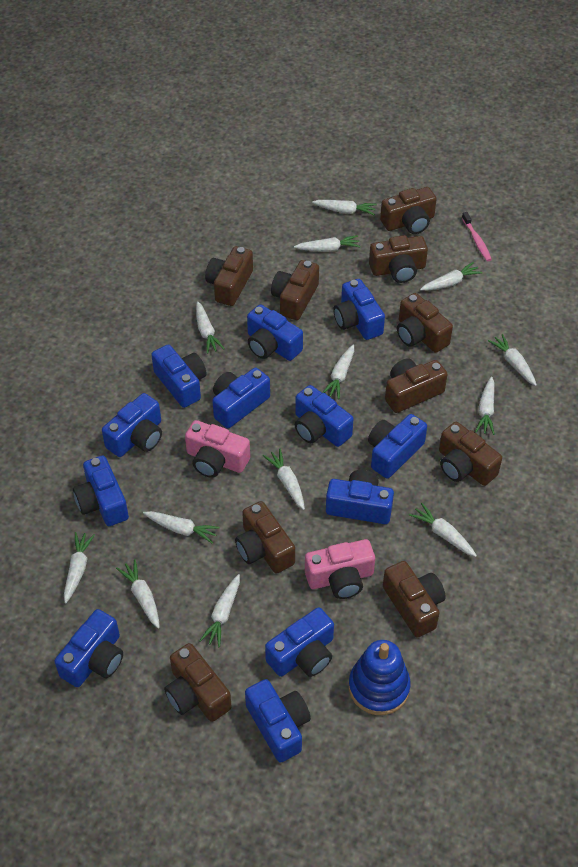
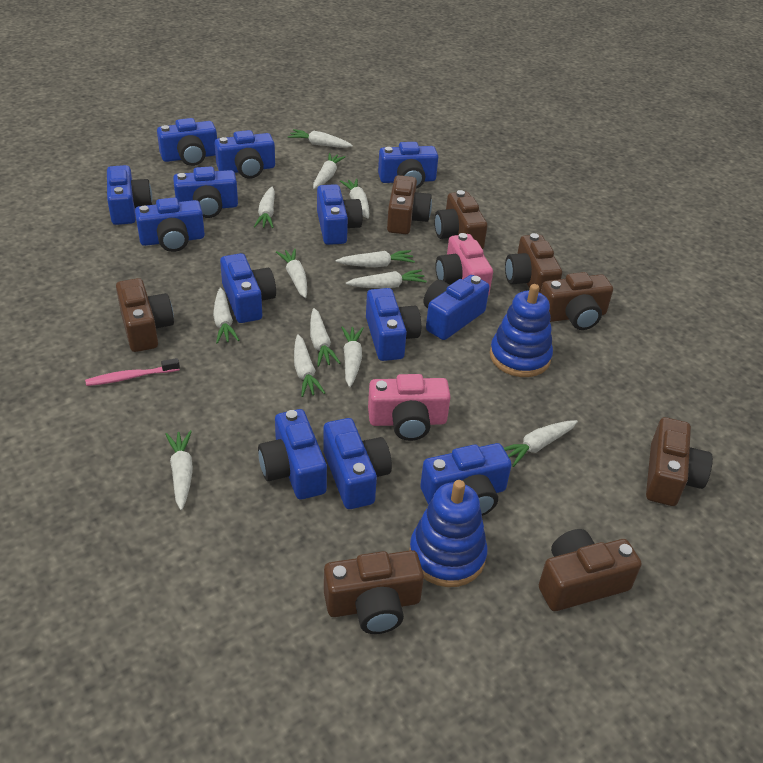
blue camera: [54,609,123,687] [73,455,129,526] [102,393,162,457] [151,345,207,408] [212,368,270,428] [245,679,311,763] [247,304,303,361] [265,607,334,677] [295,385,353,447] [326,470,394,524] [333,279,385,340] [368,414,427,479] = 12 -> [107,165,152,225] [135,197,205,252] [157,118,217,166] [173,167,238,218] [214,130,275,179] [220,253,276,323] [258,409,327,500] [317,184,363,245] [323,418,392,509] [366,288,421,361] [378,142,438,189] [420,443,512,516] [424,275,490,340] = 13
blue stacking toy: [349,640,410,715] = 1 -> [409,480,488,587] [490,284,553,377] = 2
brown camera: [164,643,232,722] [205,246,253,306] [235,501,295,574] [271,260,319,320] [369,235,428,283] [380,187,437,234] [383,561,445,637] [385,358,448,413] [397,293,453,353] [439,422,502,486] = 10 -> [116,278,174,352] [324,550,424,634] [387,175,432,234] [434,190,487,249] [505,233,562,293] [539,529,642,611] [540,272,613,330] [646,417,713,506] = 8

